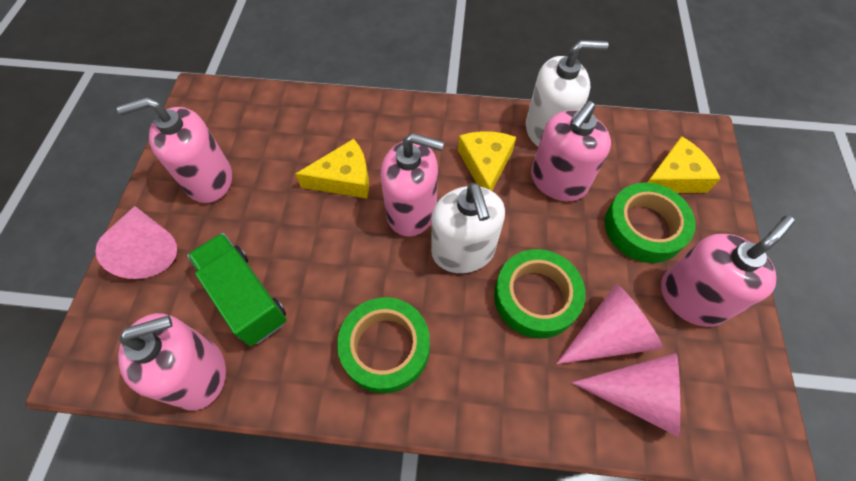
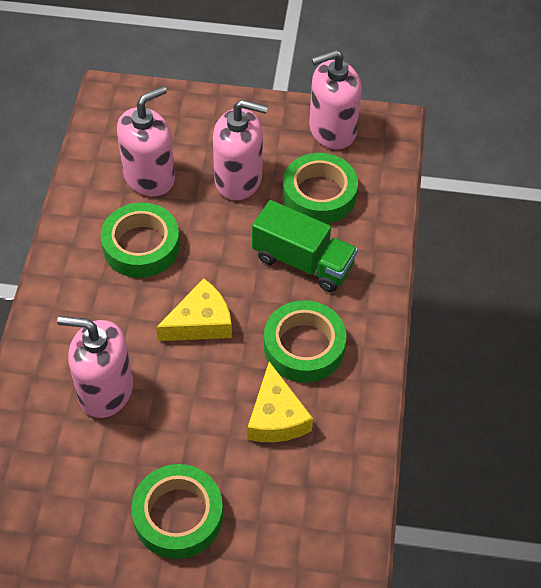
green tape: [337,297,430,393] [494,249,585,339] [605,182,696,263] = 3 -> [101,203,180,278] [131,464,223,559] [264,300,346,383] [283,153,358,224] = 4
pink cone: [95,206,177,279] [556,284,663,364] [571,353,680,437] = 3 -> none = 0
pink soap dispenser: [117,97,232,203] [118,313,226,411] [381,133,444,237] [531,101,611,201] [661,216,794,327] = 5 -> [57,316,133,418] [117,86,175,196] [213,100,268,200] [309,49,362,149] = 4
white soap dispenser: [431,183,505,273] [526,40,609,147] = 2 -> none = 0
yellow cheese: [295,139,369,199] [458,131,516,191] [647,136,720,193] = 3 -> [156,278,232,341] [248,362,313,442] = 2

